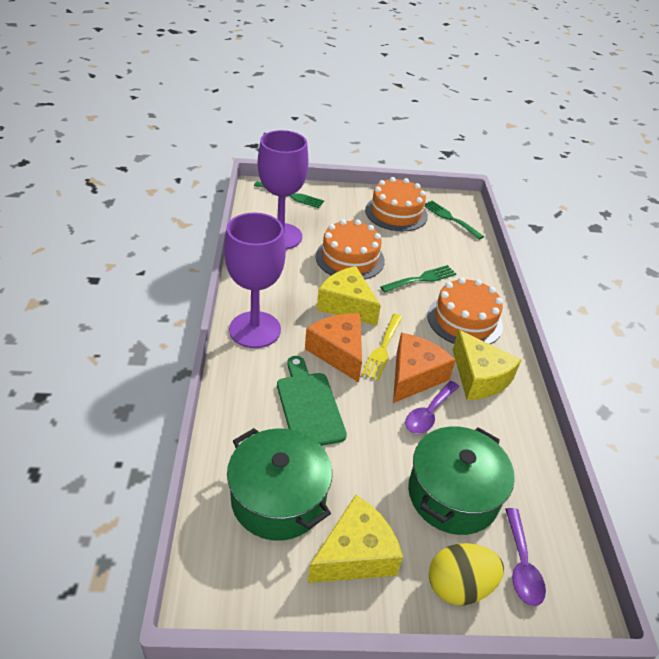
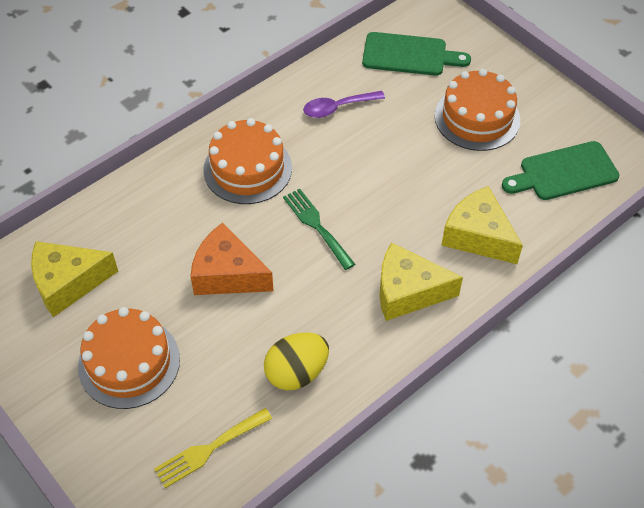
green cutting board: [277,356,347,446] = 1 -> [362,32,471,76] [502,141,619,200] = 2
green fork: [254,181,324,208] [380,265,456,292] [425,200,484,240] = 3 -> [283,189,355,270] = 1
green pot: [227,428,332,541] [408,426,515,535] = 2 -> none = 0
orange cheese: [305,314,362,382] [393,333,456,403] = 2 -> [190,223,274,295] = 1
purple goblet: [224,212,286,348] [258,130,308,249] = 2 -> none = 0
purple spoon: [405,381,459,434] [505,508,546,606] = 2 -> [303,91,385,118] = 1

